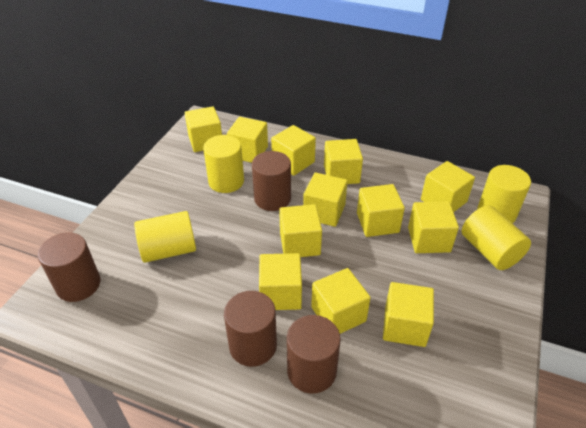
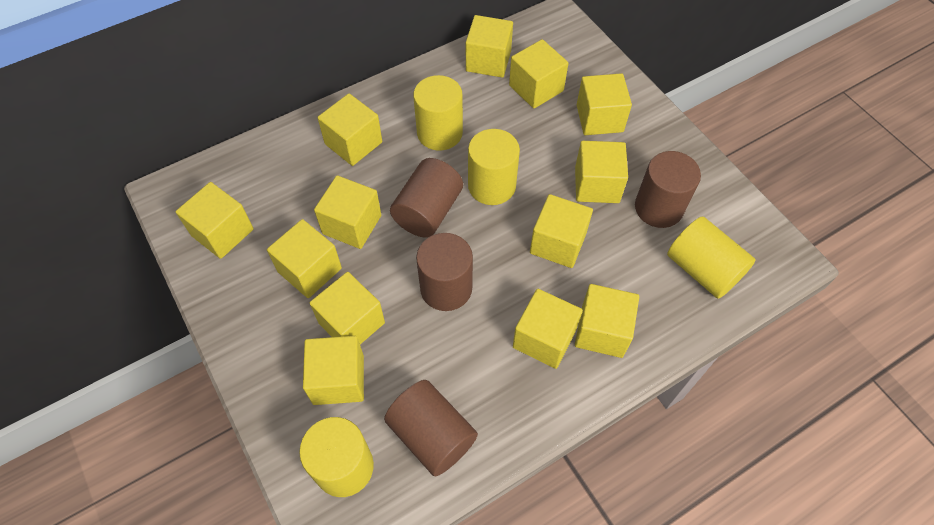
yellow cube: [185,106,222,152] [227,117,268,163] [259,253,302,310] [271,125,316,176] [279,204,322,257] [303,172,348,227] [311,268,371,334] [324,139,363,184] [357,184,405,237] [383,282,434,347] [408,201,459,253] [421,161,475,212] = 12 -> [176,182,254,259] [267,219,342,298] [303,336,364,405] [310,272,385,344] [314,175,381,249] [317,93,382,166] [466,15,513,78] [509,39,569,108] [513,289,583,369] [530,194,593,268] [575,141,628,203] [575,284,639,358] [577,73,632,135] = 13

